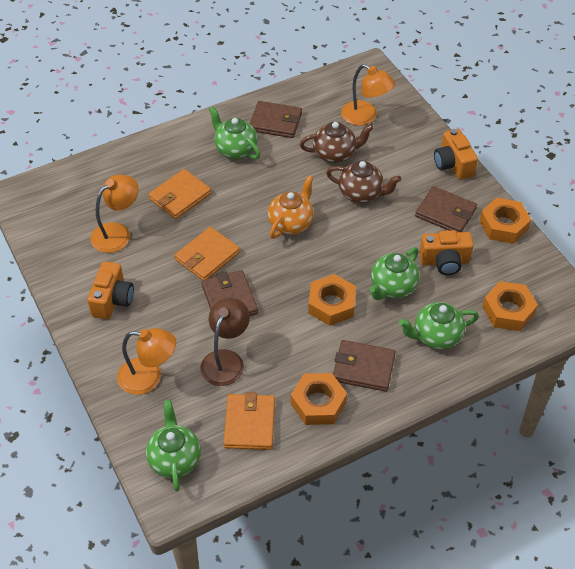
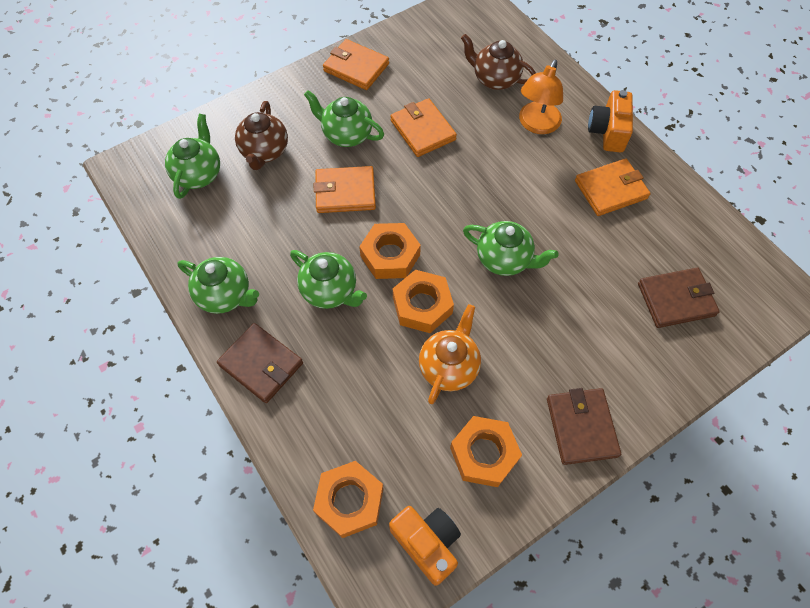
brown lamp: [200,298,250,386] = 1 -> none = 0
brown wallet: [202,270,258,316] [250,101,302,138] [333,340,396,392] [415,186,477,232] = 4 -> [217,323,303,403] [547,388,621,465] [638,268,720,328] = 3
green teapot: [146,400,201,491] [209,106,260,160] [370,247,419,300] [399,302,479,350] = 4 -> [165,114,220,199] [178,257,259,314] [290,250,367,309] [304,90,384,147] [463,221,558,276] = 5
orange camera: [87,261,134,319] [419,230,474,275] [434,129,478,180] = 3 -> [389,506,461,586] [588,90,633,153] = 2
orange lamp: [90,175,139,253] [117,328,176,395] [341,64,395,126] = 3 -> [519,60,563,134] = 1
orange wallet: [149,169,211,219] [175,227,240,280] [224,392,275,450] = 3 -> [314,166,376,213] [323,39,389,90] [390,98,457,157] [575,159,651,216] = 4

